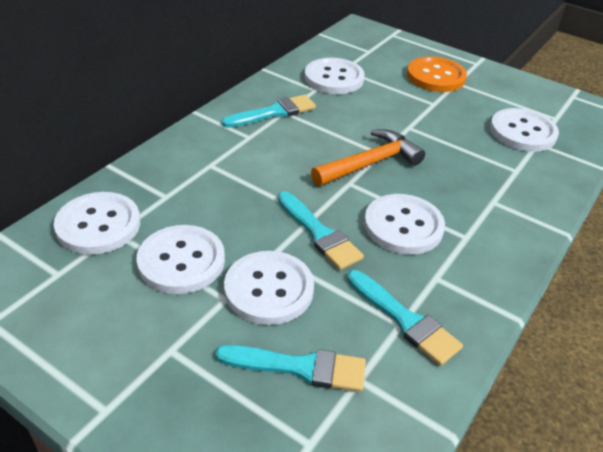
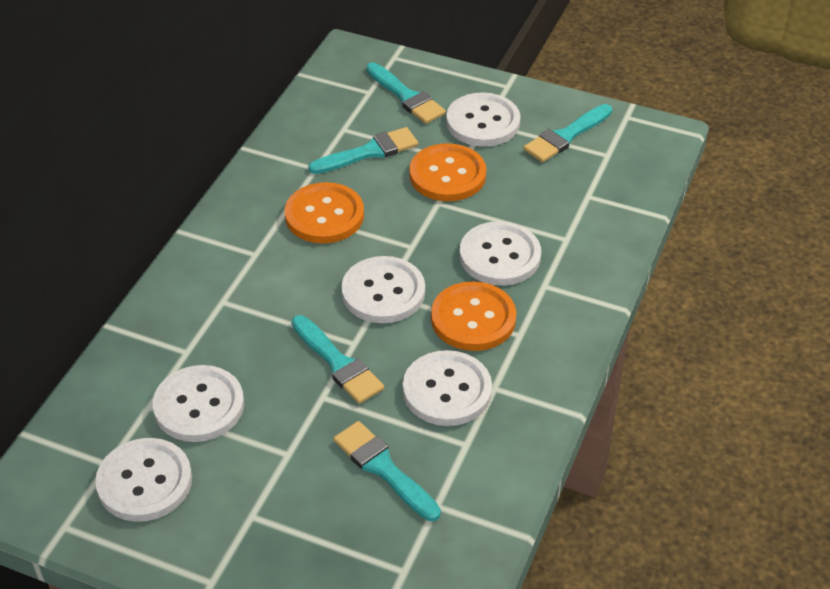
orange button: [407,56,467,92] = 1 -> [285,182,364,243] [409,143,486,201] [431,281,516,351] = 3
orange hammer: [311,130,425,186] = 1 -> none = 0
turquoise brush: [215,345,366,392] [221,94,316,128] [278,191,364,270] [347,270,463,366] = 4 -> [292,315,384,404] [308,127,418,174] [333,421,441,521] [366,62,446,124] [523,104,612,163] = 5

